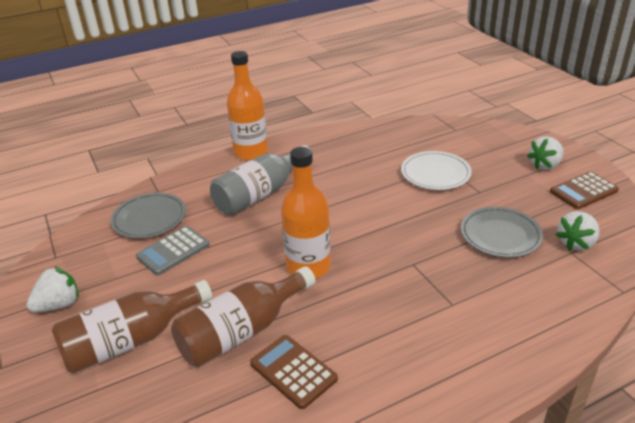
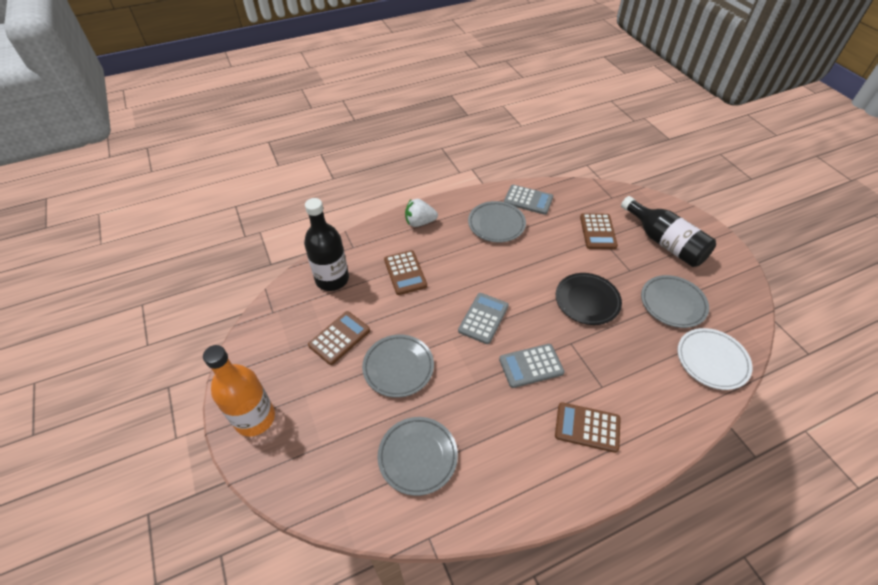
black bottle: none = 0 -> [304,198,349,291] [621,196,716,267] = 2
black plate: none = 0 -> [556,273,622,325] = 1
brown bottle: [52,280,212,374] [171,266,315,368] = 2 -> none = 0
brown calculator: [250,335,338,409] [550,171,619,209] = 2 -> [308,311,370,365] [384,250,427,295] [555,402,621,453] [580,213,618,249] = 4
grey bottle: [210,145,310,216] = 1 -> none = 0
grey calculator: [136,226,209,275] = 1 -> [458,293,509,344] [499,344,565,388] [504,185,553,215] = 3
grey plate: [110,193,186,238] [461,207,543,258] = 2 -> [362,335,434,398] [377,417,458,496] [468,201,526,243] [641,275,709,328] = 4
orange bottle: [227,51,268,160] [281,147,331,278] = 2 -> [203,345,275,436] = 1
white strawberry: [26,266,79,312] [527,136,564,170] [556,211,600,251] = 3 -> [405,199,438,227] = 1

